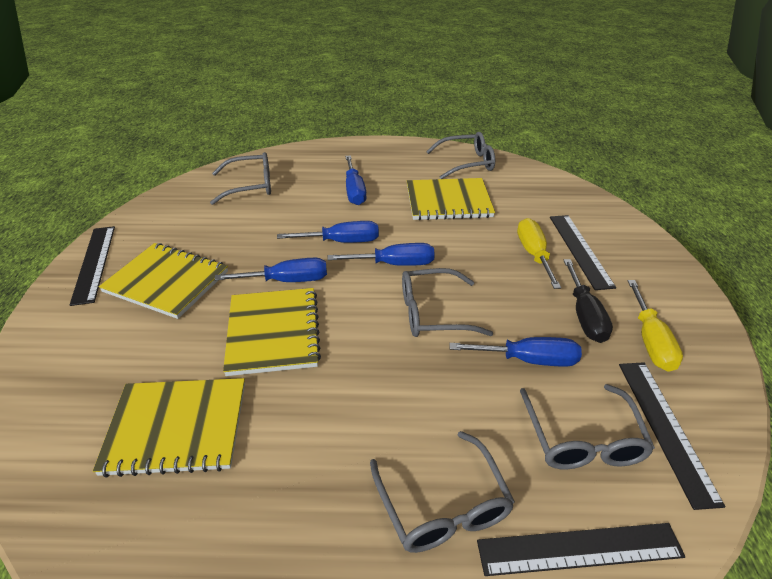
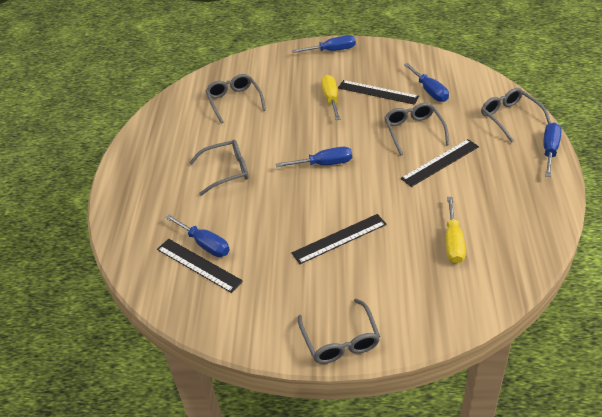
black screwdriver: [563,259,613,343] = 1 -> none = 0
yellow notebook: [93,378,245,478] [99,243,228,319] [223,288,321,376] [407,178,495,220] = 4 -> none = 0

